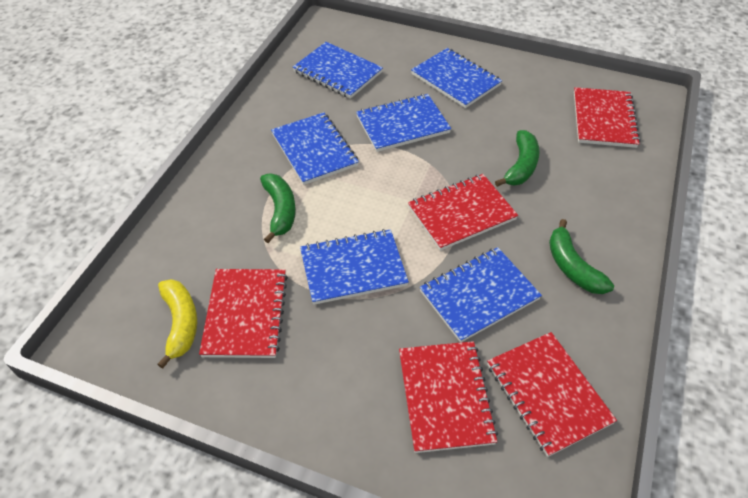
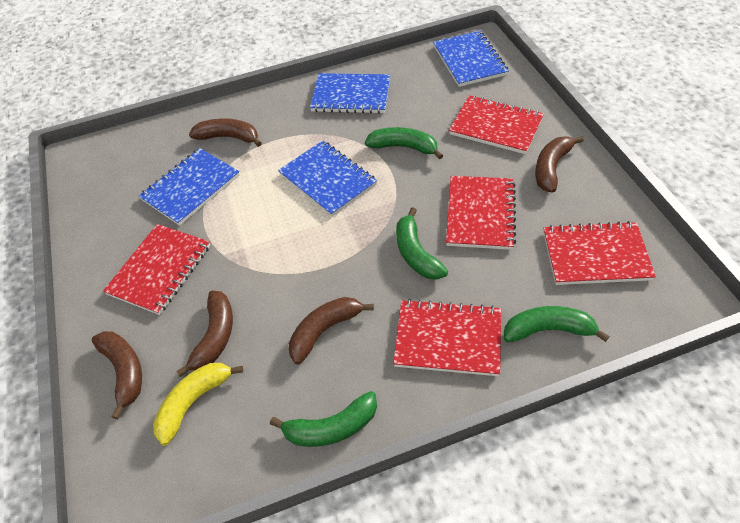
blue notebook: [271,112,359,185] [293,42,383,99] [300,229,409,305] [356,94,451,152] [411,48,502,108] [420,247,542,343] = 6 -> [139,148,240,226] [278,141,377,217] [310,73,390,114] [433,31,509,87] = 4
brown banana: none = 0 -> [91,331,142,419] [176,291,233,377] [189,118,262,147] [289,297,374,364] [535,136,584,193] = 5
green banana: [260,174,296,243] [495,130,540,187] [549,219,614,294] = 3 -> [270,391,377,447] [365,127,443,159] [396,207,448,280] [504,306,610,342] = 4

